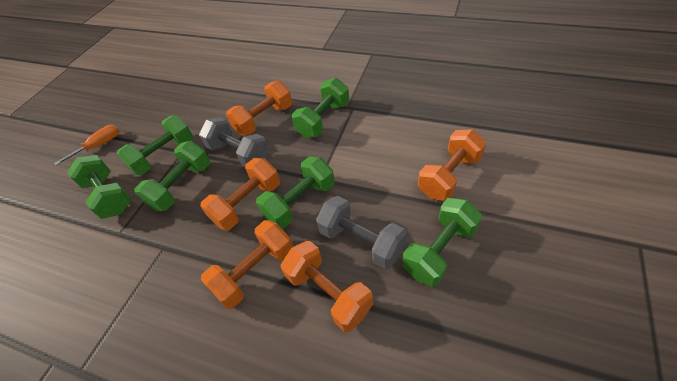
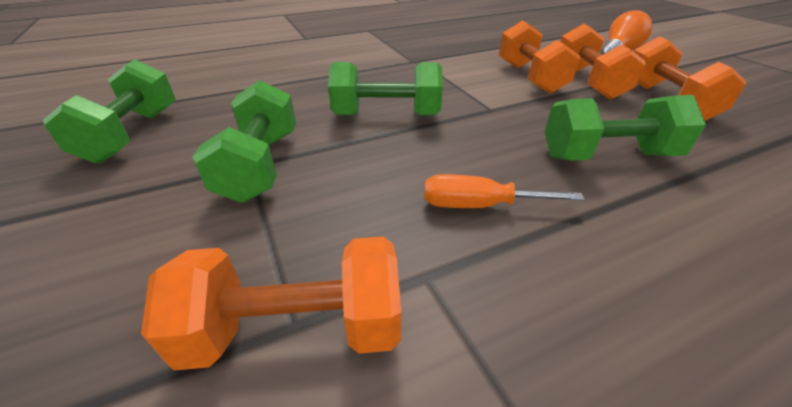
green dumbbell: [68,155,131,219] [117,115,193,175] [135,141,210,211] [256,157,335,229] [291,78,349,138] [402,198,482,287] = 6 -> [43,59,176,164] [192,80,296,203] [328,62,443,116] [545,95,706,160] = 4
grey dumbbell: [199,117,269,167] [316,196,407,269] = 2 -> none = 0
orange dumbbell: [200,158,280,230] [201,220,293,309] [226,81,292,136] [281,241,373,332] [418,129,486,201] = 5 -> [141,237,401,371] [499,20,580,94] [560,24,646,100] [634,36,746,121] = 4
orange light bulb: none = 0 -> [601,10,652,55] = 1

